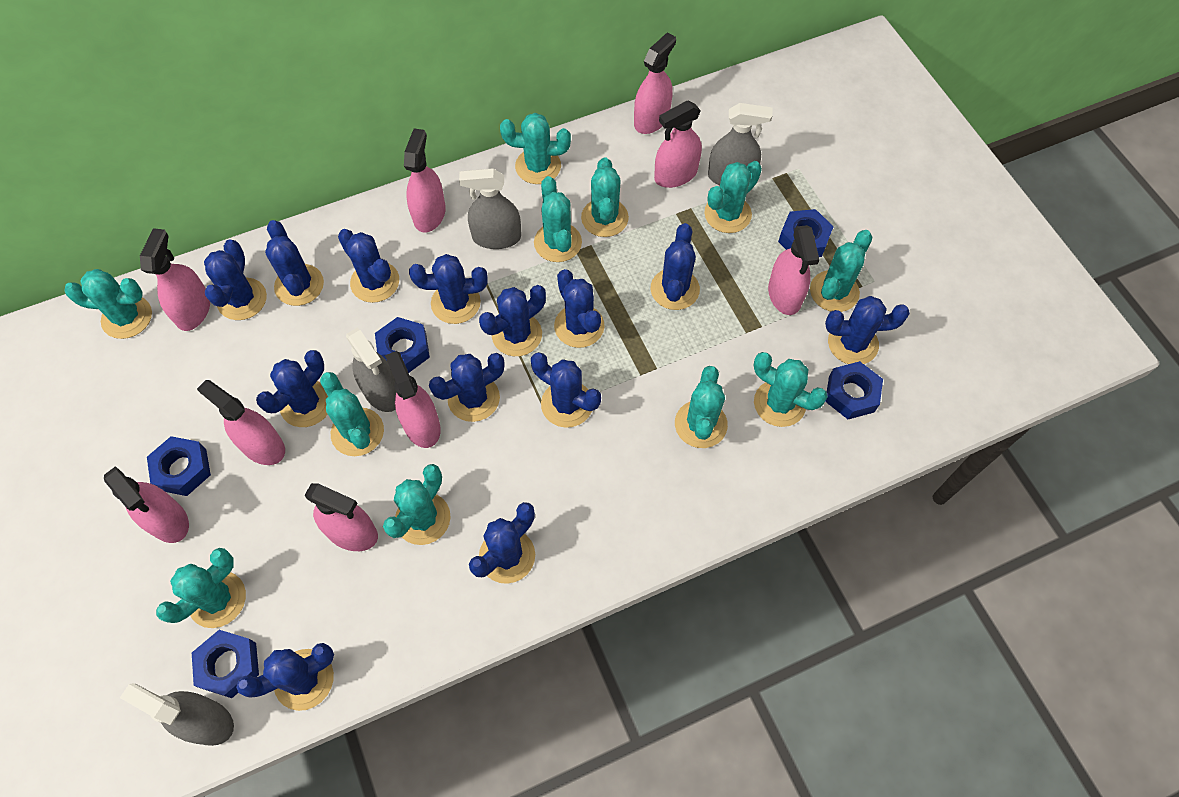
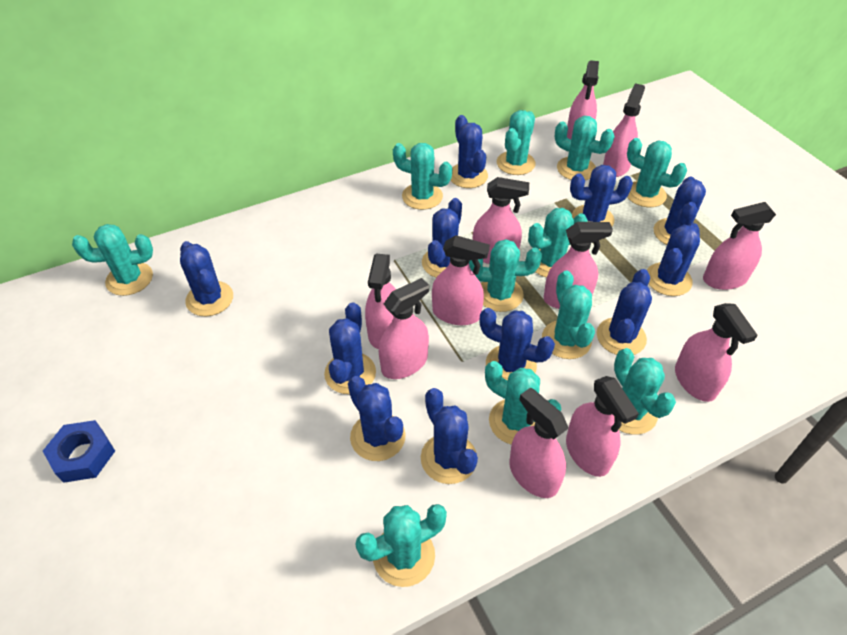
blue cactus: [204,240,267,320] [236,643,334,711] [256,350,328,427] [265,220,324,306] [338,229,399,303] [409,254,488,324] [429,353,505,422] [469,502,535,584] [479,285,546,356] [531,352,601,428] [554,269,605,348] [651,223,700,310] [825,296,910,364] = 13 -> [180,241,233,316] [324,302,376,394] [348,376,406,461] [421,388,478,484] [422,198,462,278] [451,115,488,188] [479,308,555,381] [570,165,633,226] [597,269,652,355] [647,223,700,296] [654,176,706,245] = 11
blue nut: [147,436,211,496] [192,630,259,698] [375,317,430,373] [778,209,834,257] [825,361,883,419] = 5 -> [43,420,115,483] = 1
grey spray bottle: [120,683,234,746] [346,328,396,412] [459,168,521,249] [708,103,773,185] = 4 -> none = 0
pink spray bottle: [104,466,189,543] [140,228,210,331] [197,380,285,465] [305,483,378,551] [385,351,441,448] [404,128,446,232] [634,33,676,134] [654,101,702,188] [768,225,820,315] = 9 -> [365,254,396,349] [379,278,429,379] [432,235,490,325] [472,177,529,264] [509,388,568,498] [544,222,613,309] [566,376,639,477] [567,60,599,139] [603,83,645,177] [675,303,758,402] [703,202,776,290] = 11

